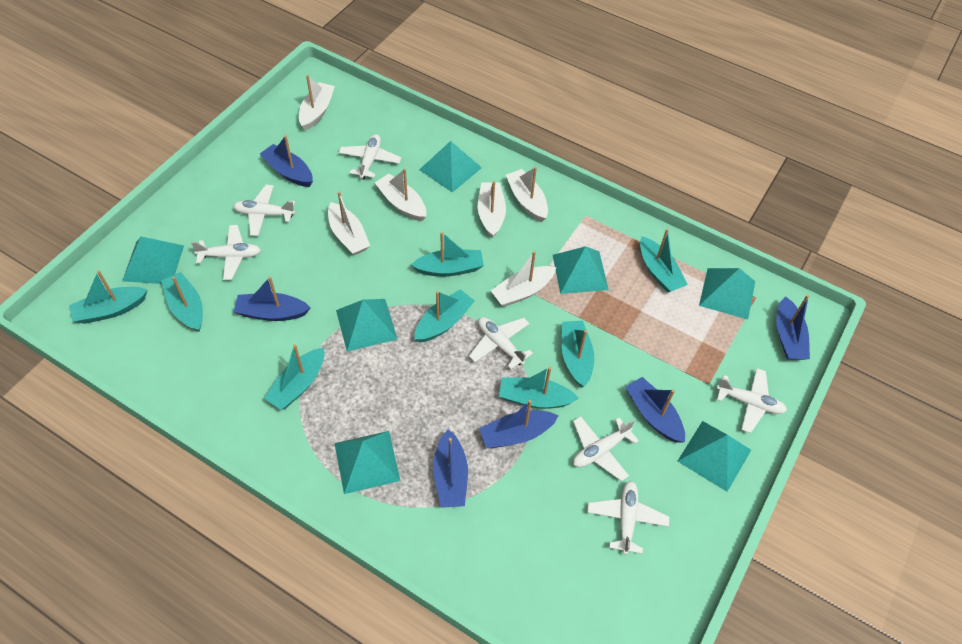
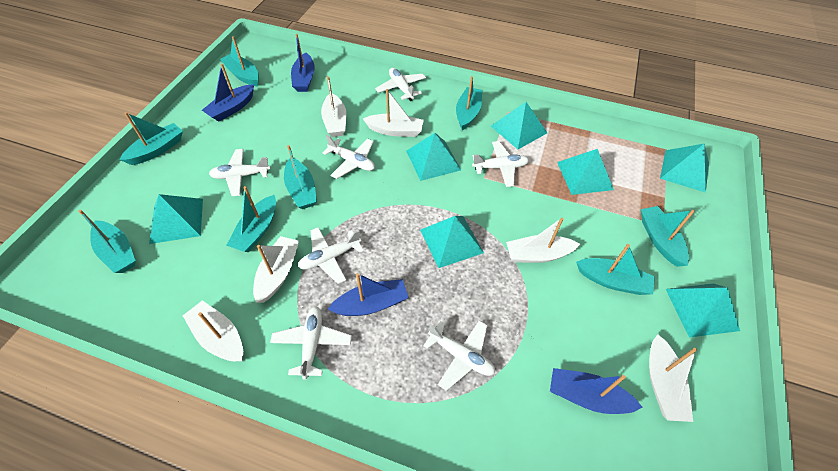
blue boat: [234,277,311,321] [260,135,313,187] [433,429,468,508] [479,400,559,448] [626,377,685,443] [776,295,810,360] = 6 -> [202,64,254,122] [291,34,315,92] [327,273,409,316] [550,368,642,414] = 4

